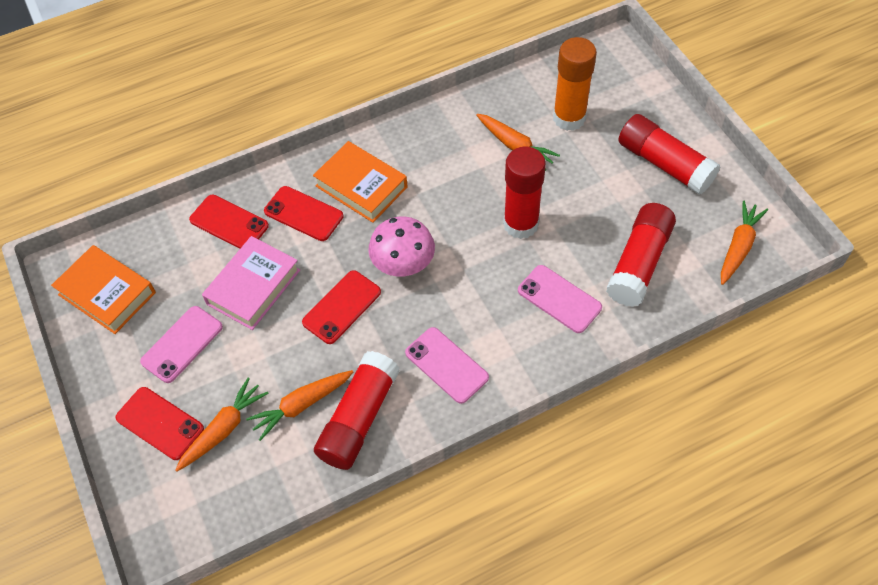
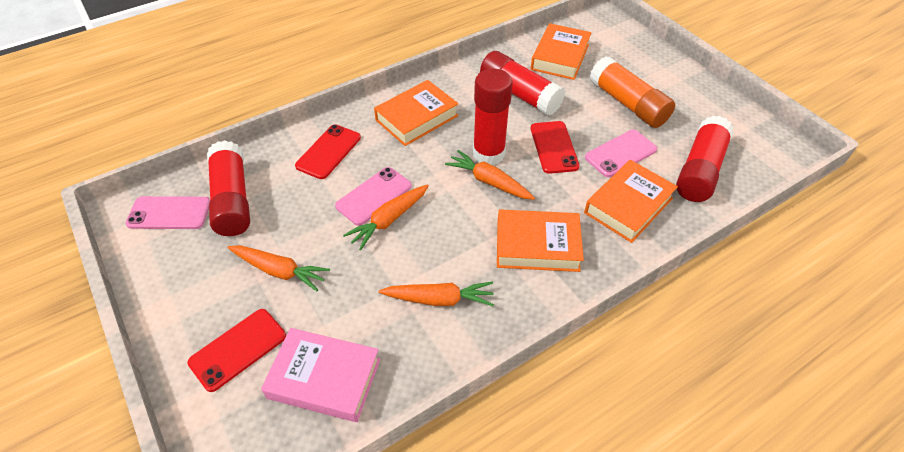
orange book: [51,245,156,334] [313,141,408,223] = 2 -> [374,80,458,146] [497,209,584,272] [531,23,591,80] [584,160,678,243] = 4
pink mushroom: [368,216,435,277] = 1 -> none = 0
red phone: [115,387,204,460] [189,195,269,249] [264,186,343,241] [302,270,381,344] = 4 -> [187,309,286,392] [295,124,361,179] [531,121,580,174] = 3

